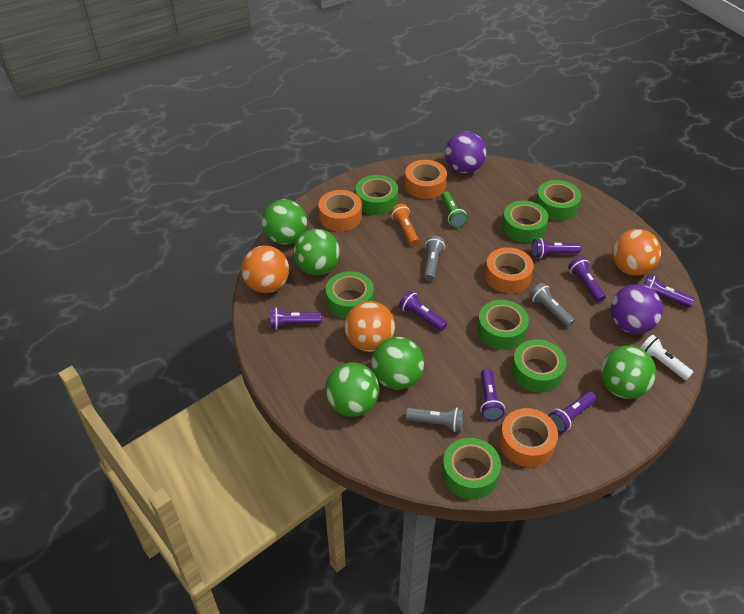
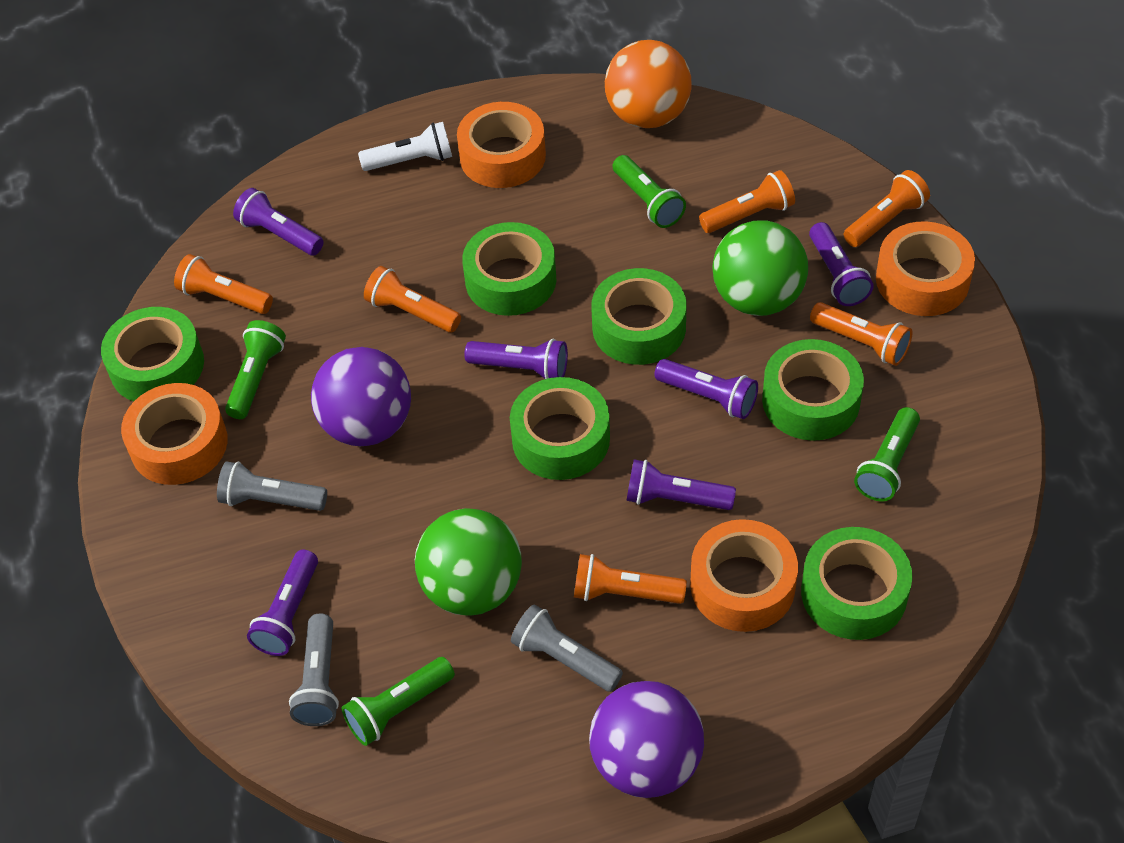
green ball: [262,199,307,245] [293,229,340,275] [325,362,379,417] [371,337,424,390] [601,345,656,399] = 5 -> [415,508,522,616] [712,221,808,316] = 2
green flashlight: [441,191,467,228] = 1 -> [225,320,286,419] [342,657,455,746] [612,155,686,228] [854,407,920,501] = 4
green tape: [326,271,374,319] [356,175,398,215] [442,438,501,499] [477,300,529,350] [502,201,548,243] [511,339,566,393] [535,180,581,221] = 7 -> [101,307,204,401] [462,222,556,316] [510,377,610,480] [591,268,687,365] [762,339,864,441] [801,527,912,640] = 6
orange ball: [241,245,289,293] [344,301,395,352] [612,229,661,276] = 3 -> [605,40,692,128] = 1
orange flashlight: [390,204,419,246] = 1 -> [174,254,273,314] [364,266,461,333] [574,554,687,604] [699,170,795,233] [810,302,913,366] [844,170,930,247] = 6
purple flashlight: [270,307,322,329] [399,291,447,331] [480,369,505,421] [531,238,581,259] [548,391,597,433] [568,257,606,302] [643,275,695,308] = 7 -> [233,188,324,255] [247,550,318,656] [464,339,568,379] [626,459,736,510] [654,359,758,419] [809,222,874,306] = 6

